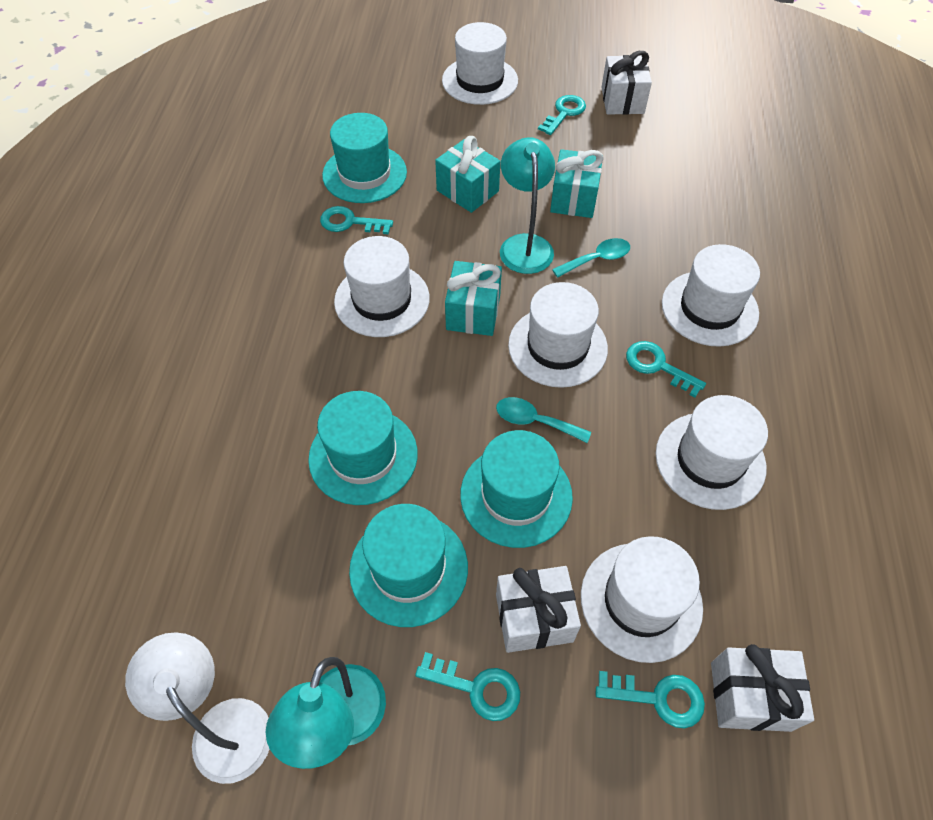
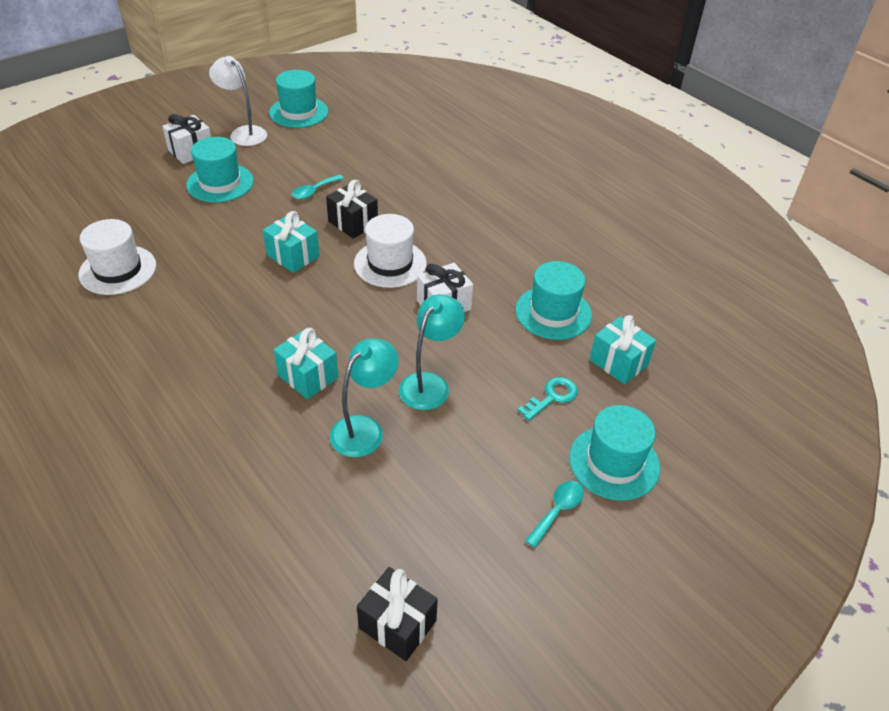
black gift: none = 0 -> [326,180,378,239] [357,567,438,661] = 2
turquoise key: [320,206,393,235] [415,652,520,721] [538,95,586,135] [596,671,705,729] [626,341,706,397] = 5 -> [518,377,578,421] = 1
white gift: [496,566,581,653] [601,51,652,115] [711,644,814,732] = 3 -> [162,114,211,164] [417,263,473,312] = 2
white hat: [334,236,430,337] [442,22,518,105] [508,282,608,388] [581,536,703,663] [656,395,768,510] [662,244,760,347] = 6 -> [78,219,156,295] [354,214,427,288] = 2

